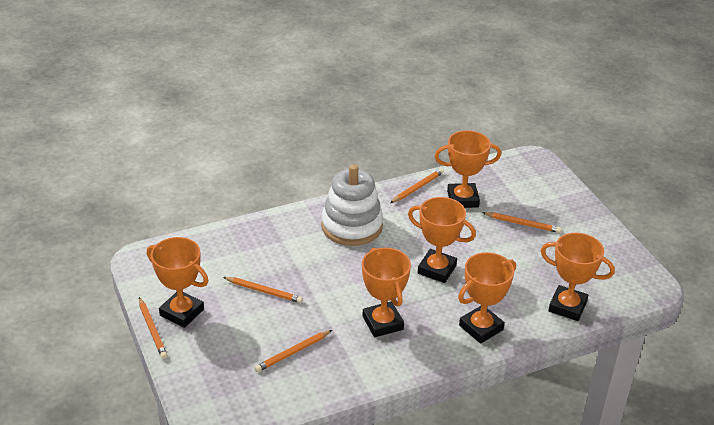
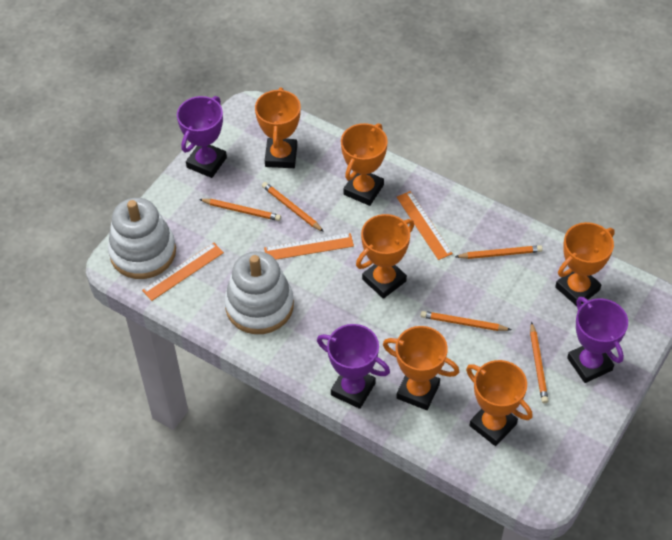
orange ruler: none = 0 -> [142,243,224,301] [264,233,354,260] [397,191,453,260] = 3
purple trophy: none = 0 -> [177,96,227,178] [317,324,390,409] [567,297,628,383] = 3
white stacking toy: [321,164,383,246] = 1 -> [108,198,176,279] [224,251,294,334] = 2

